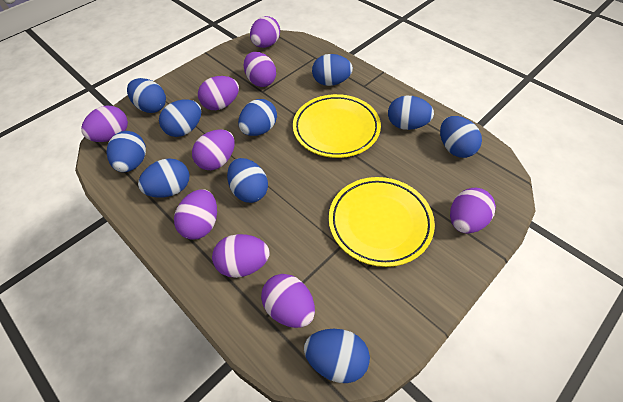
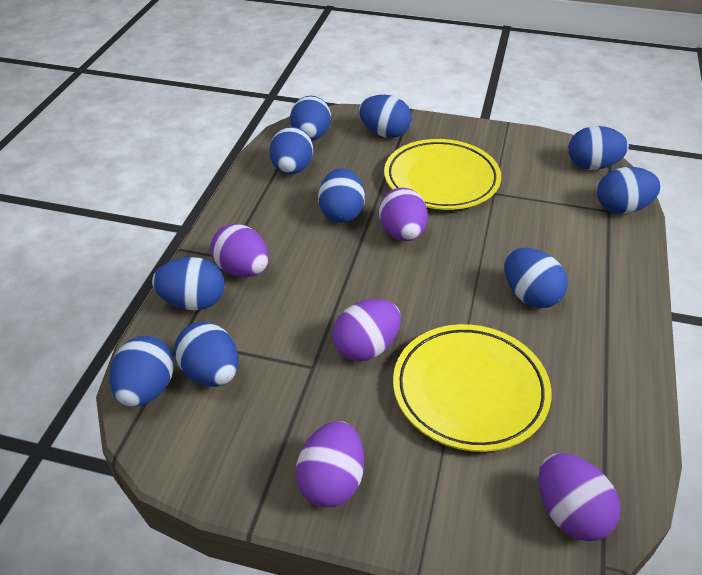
purple egg: [81,106,128,142] [174,189,217,239] [192,129,235,170] [198,76,239,110] [212,234,269,278] [244,52,276,87] [250,16,280,48] [261,274,315,328] [450,188,496,233] = 9 -> [210,224,269,278] [296,421,364,507] [332,299,401,361] [379,188,428,241] [539,453,621,542] = 5

